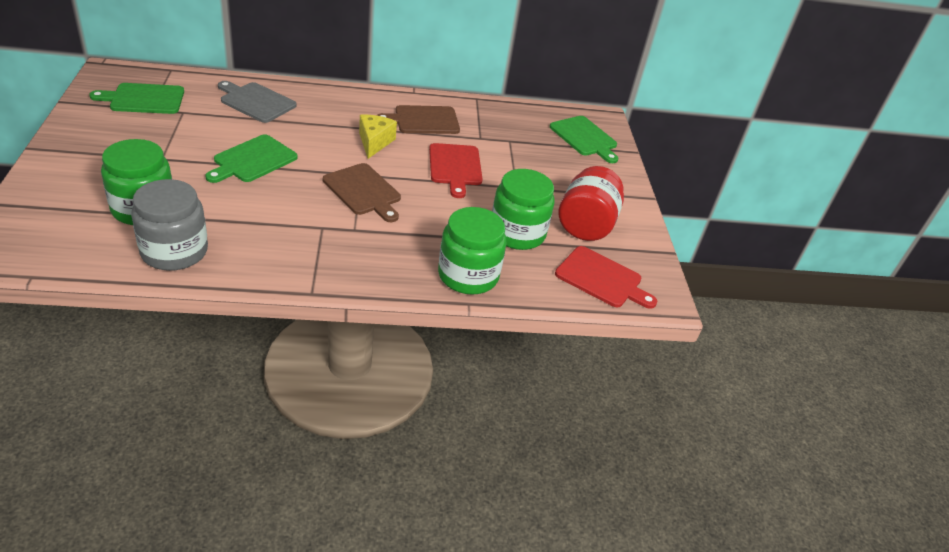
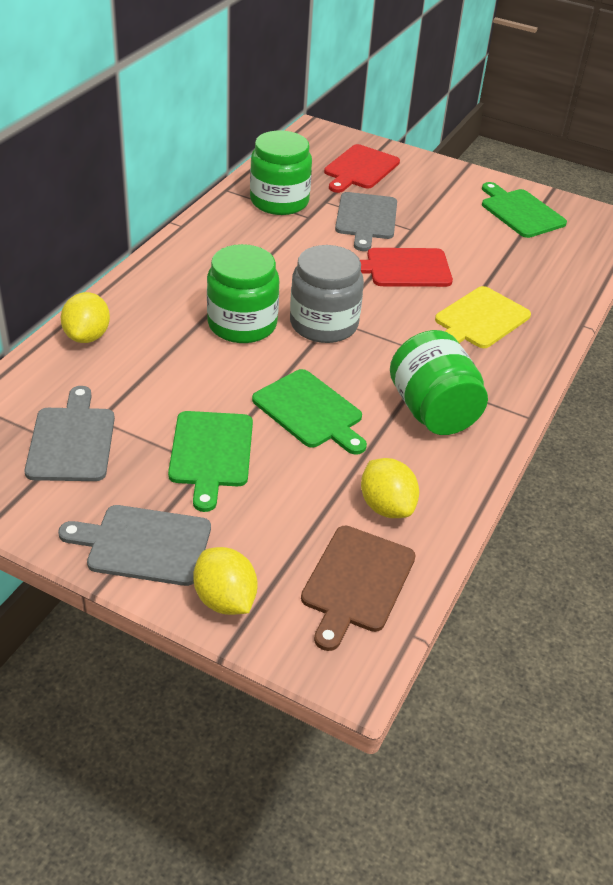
brown cutting board: [323,163,401,222] [376,105,460,134] = 2 -> [301,526,416,651] = 1
grey cutting board: [218,81,296,123] = 1 -> [25,386,115,481] [58,505,211,586] [335,192,397,251] = 3
red jar: [559,166,624,241] = 1 -> none = 0
yellow cheese: [359,115,397,159] = 1 -> none = 0
yellow cutting board: none = 0 -> [435,286,531,348] = 1
yellow lemon: none = 0 -> [61,292,110,343] [193,547,258,615] [361,458,419,518] = 3

